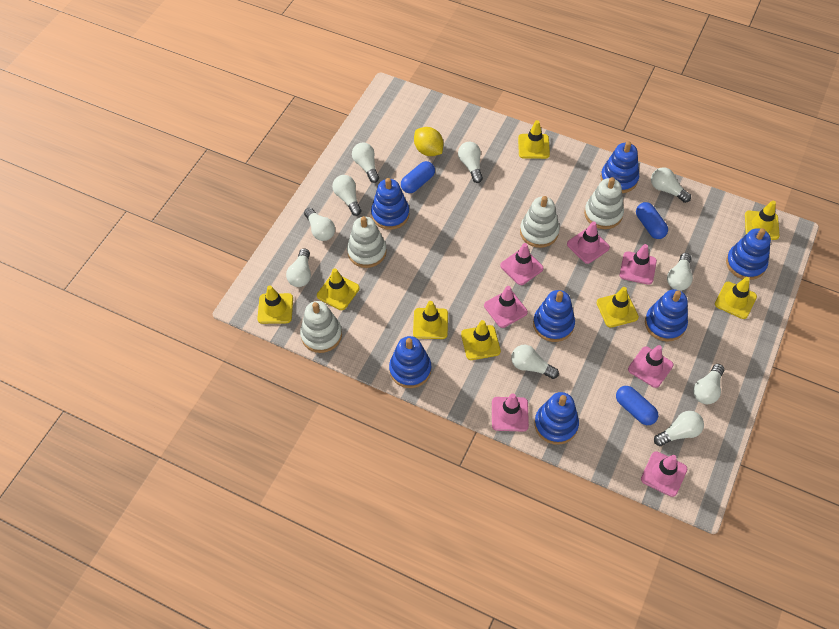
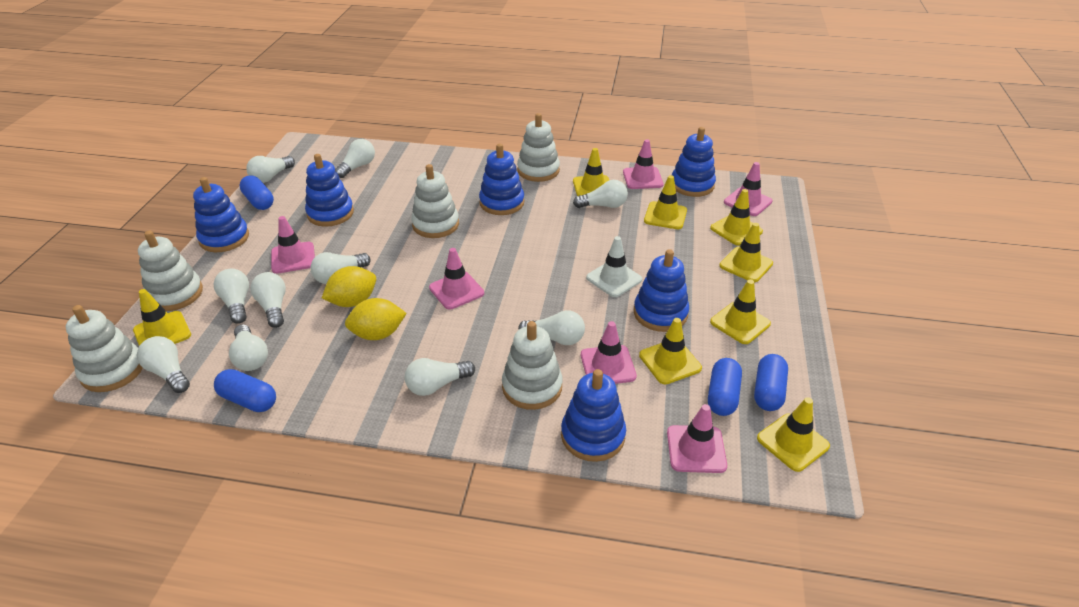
blue capsule: [401,161,435,193] [616,386,658,425] [636,202,668,239] = 3 -> [214,369,276,412] [239,175,274,210] [708,358,742,416] [754,354,788,411] = 4
blue stacking toy: [371,178,409,230] [389,336,431,388] [533,290,575,342] [534,392,579,445] [601,141,639,193] [645,289,688,342] [726,228,771,280] = 7 -> [193,177,249,252] [305,154,354,227] [479,144,524,215] [561,369,626,462] [634,249,689,332] [672,127,716,197] = 6
pink traffic cone: [484,286,528,328] [492,393,529,432] [500,243,543,285] [567,221,610,264] [620,244,657,285] [628,345,673,388] [641,451,687,497] = 7 -> [271,216,315,274] [429,248,484,310] [581,321,637,384] [623,139,663,189] [667,404,727,473] [724,162,773,216] = 6
white stacking toy: [300,301,342,353] [347,216,387,268] [520,196,559,248] [584,177,624,229] = 4 -> [66,305,142,392] [138,231,203,311] [411,164,459,238] [502,321,562,410] [517,113,560,182] = 5
white traffic cone: none = 0 -> [586,236,642,297] = 1
yellow lemon: [414,127,443,156] = 1 -> [322,266,376,307] [345,298,407,340] = 2

